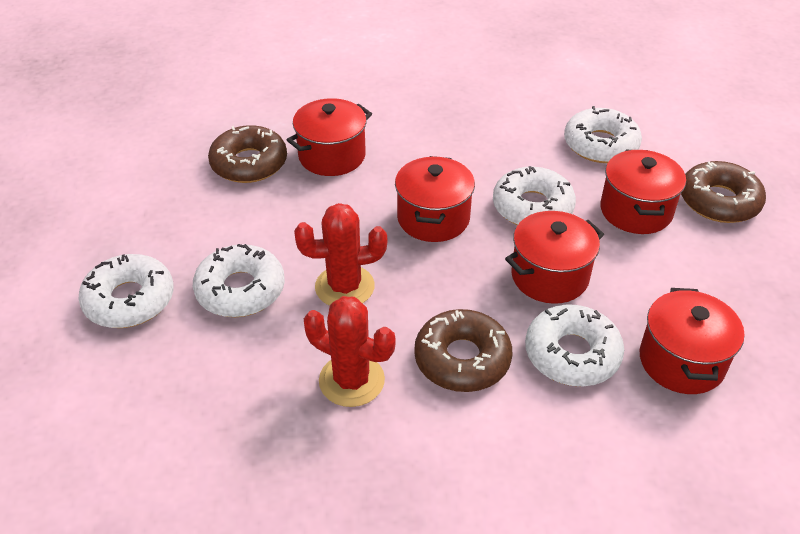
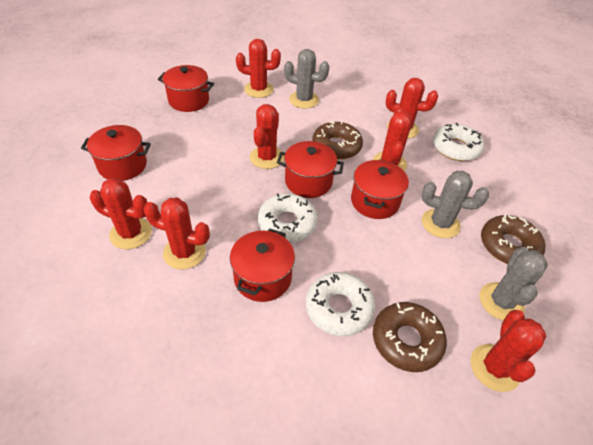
grey cactus: none = 0 -> [284,49,330,108] [422,171,489,238] [480,247,548,321] = 3
red cactus: [294,203,387,306] [304,296,395,407] = 2 -> [90,178,152,249] [143,198,210,269] [236,39,281,98] [250,104,284,169] [373,107,412,171] [386,78,438,139] [471,310,546,392] = 7
white donut: [78,254,174,328] [193,244,285,317] [493,166,576,225] [525,304,624,386] [564,106,642,163] = 5 -> [257,194,318,243] [306,272,375,336] [433,123,484,161] = 3

